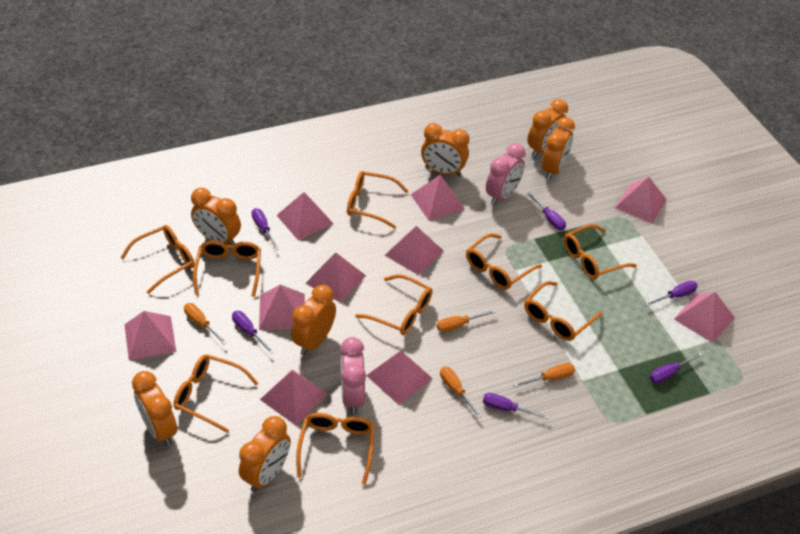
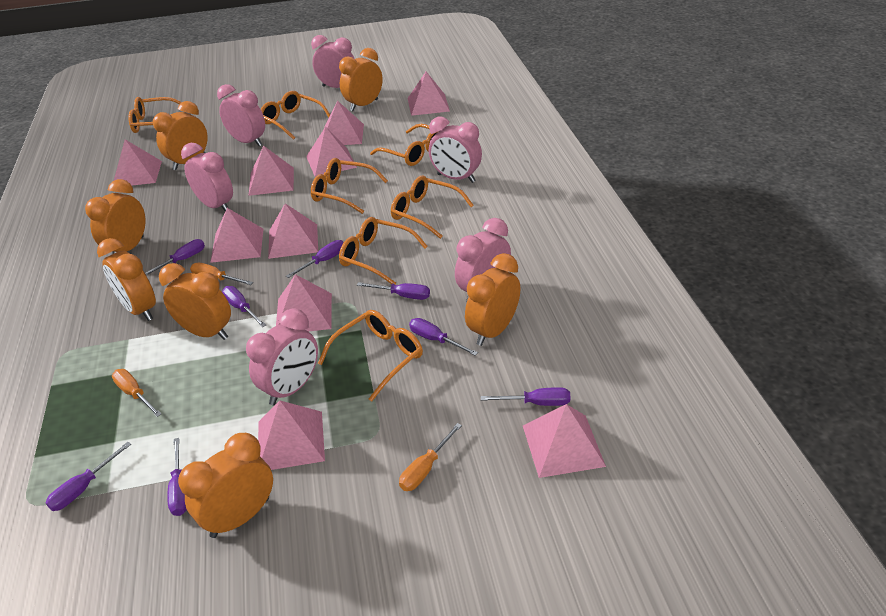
orange glasses: [120,225,195,294] [173,354,258,433] [193,240,261,297] [296,413,375,485] [347,171,408,229] [355,274,432,335] [466,233,542,289] [524,281,603,341] [564,224,637,279] = 9 -> [128,97,182,133] [261,91,330,140] [311,158,388,214] [318,310,423,401] [339,217,428,284] [370,124,437,166] [391,176,474,239] = 7
orange screwdriver: [184,303,227,344] [437,309,496,332] [440,367,482,418] [513,363,575,387] = 4 -> [112,369,161,417] [190,263,253,285] [399,423,462,491] = 3
pink clock: [340,337,366,414] [486,143,526,205] = 2 -> [181,143,233,211] [217,84,265,147] [246,309,318,405] [311,35,354,88] [429,117,482,183] [455,218,511,303] = 6
purple screwdriver: [232,311,274,354] [251,208,279,250] [483,393,550,420] [527,192,566,230] [645,281,698,306] [650,352,703,384] = 6 -> [46,442,131,511] [145,239,205,275] [167,438,187,516] [222,286,266,327] [286,240,344,278] [357,282,430,300] [409,318,478,356] [481,387,570,406] = 8

